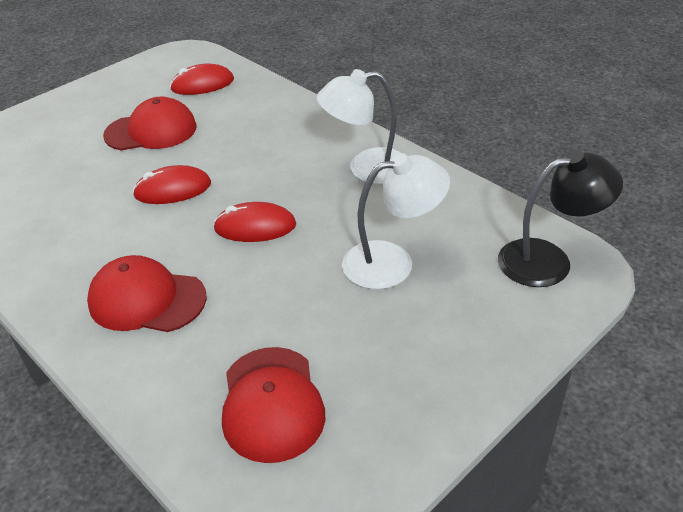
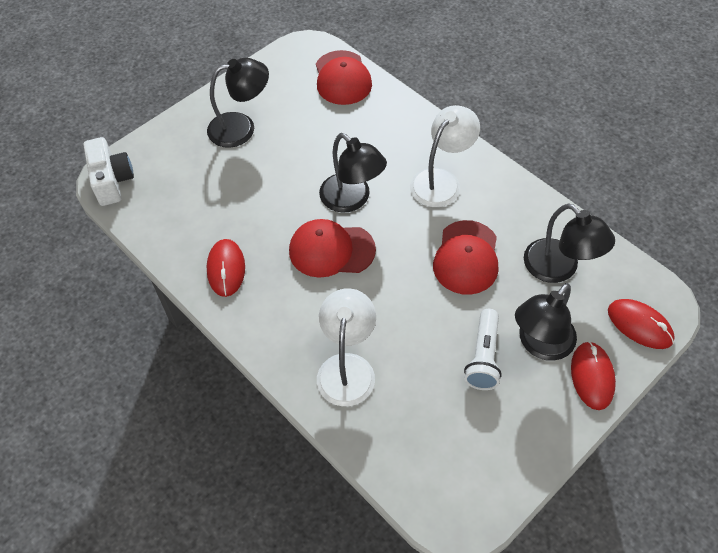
black lamp: [498,150,623,287] = 1 -> [207,58,269,148] [319,133,387,213] [515,283,577,361] [524,203,615,283] = 4
white camera: none = 0 -> [83,137,134,206] = 1
white flashlight: none = 0 -> [464,309,502,390] = 1

